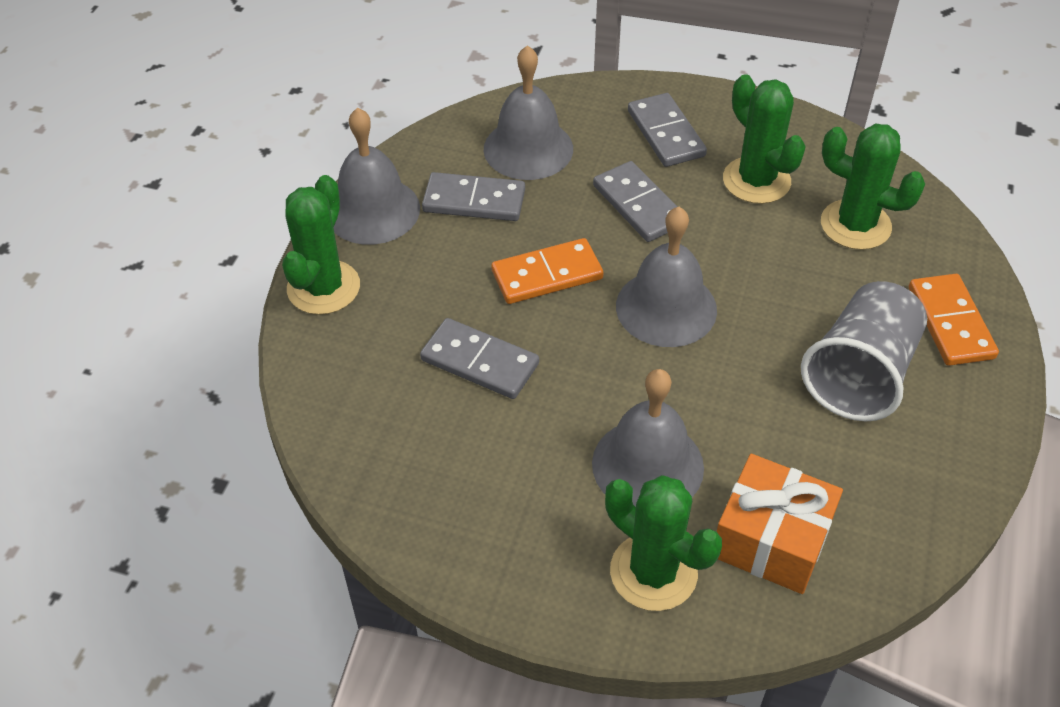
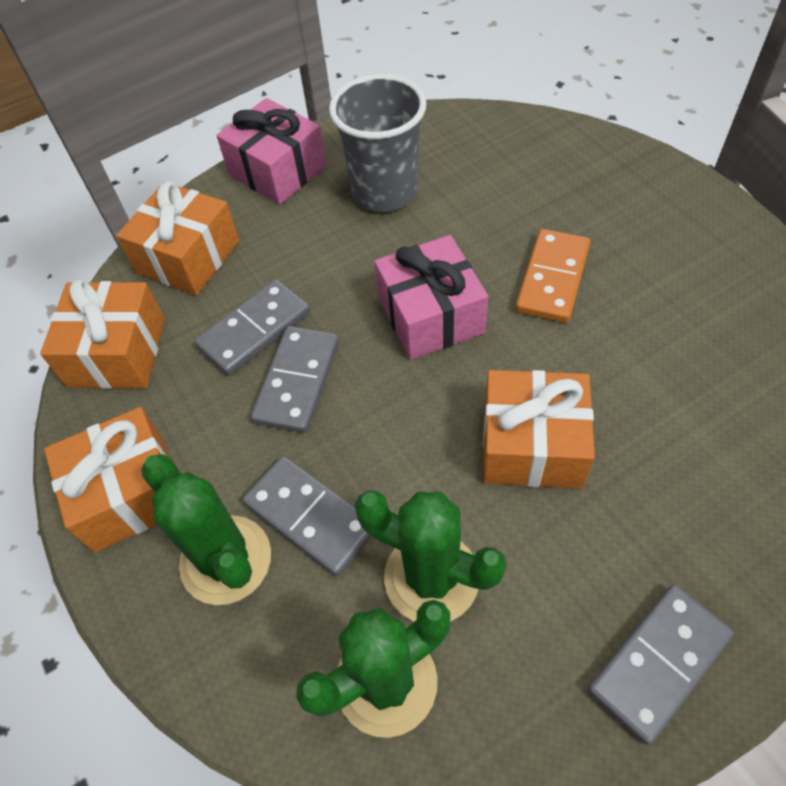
green cactus: [282,175,360,315] [605,475,722,611] [723,74,806,204] [821,124,925,250] = 4 -> [141,454,271,605] [296,600,450,738] [355,491,507,622] = 3
grey bell: [333,108,420,245] [484,45,573,180] [592,369,704,507] [616,207,717,347] = 4 -> none = 0
orange domino: [491,238,603,304] [909,274,999,366] = 2 -> [516,229,590,323] = 1
orange gift: [717,454,843,594] = 1 -> [40,279,165,389] [44,407,170,553] [116,181,239,295] [483,370,595,489] = 4
pink gift: none = 0 -> [217,98,327,205] [374,235,488,360] = 2

